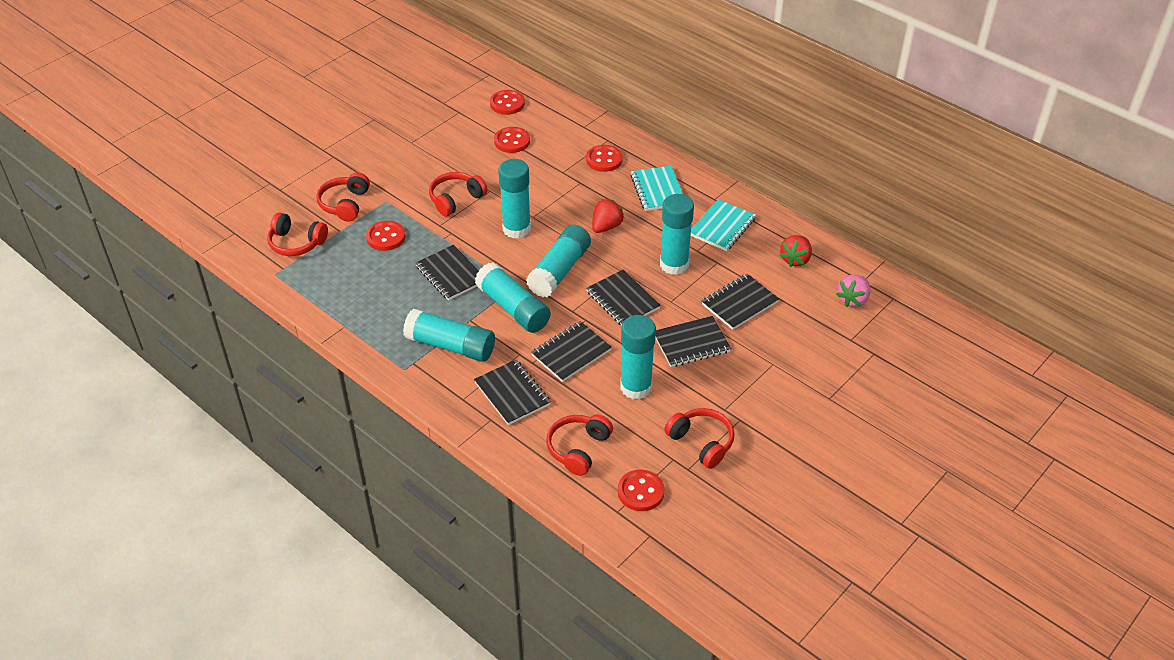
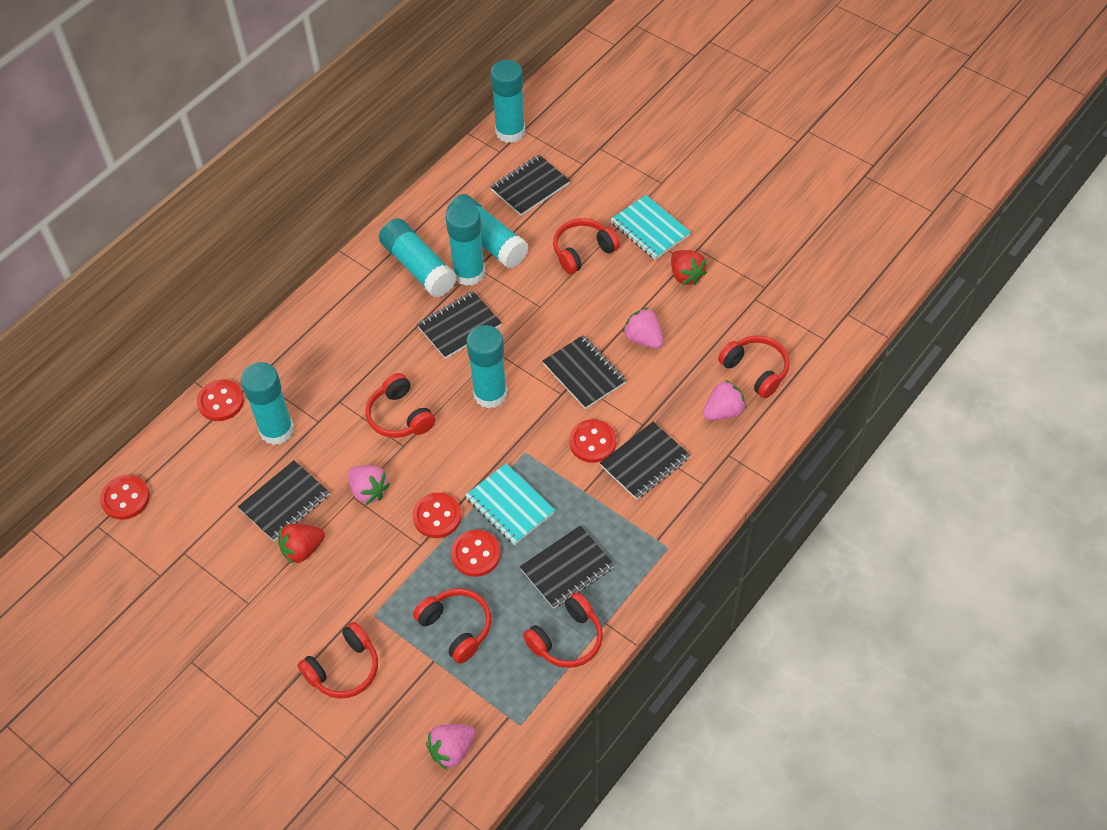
pink strawberry: [836,275,870,307] = 1 -> [348,465,390,505] [426,724,475,770] [623,308,663,348] [703,380,746,420] = 4
red headphones: [267,212,328,256] [316,172,370,221] [429,172,488,217] [546,414,613,476] [664,408,735,469] = 5 -> [298,622,378,699] [365,373,435,438] [413,588,491,664] [523,593,603,668] [553,218,620,274] [718,335,790,398] = 6

